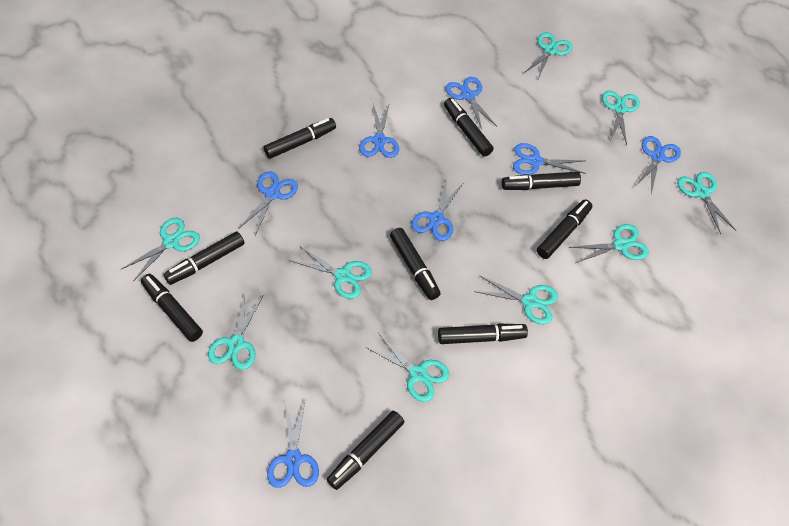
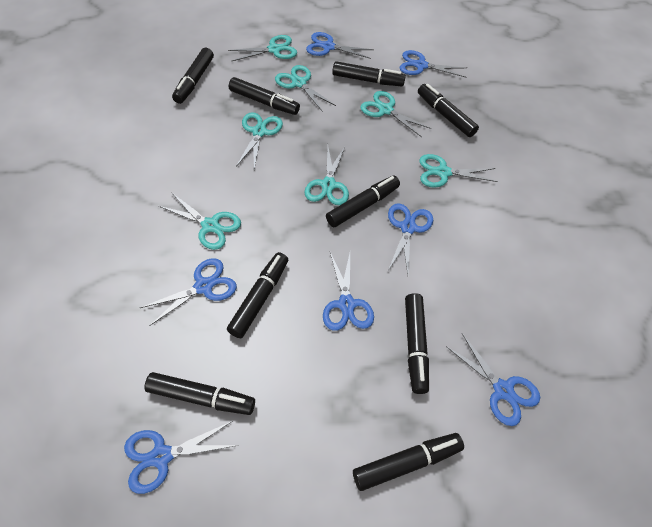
turquoise scissors: [122,218,200,281] [208,293,263,370] [291,246,372,299] [365,333,450,402] [474,276,558,324] [524,32,573,79] [568,224,649,263] [602,91,640,145] [677,172,736,234] = 9 -> [159,192,241,250] [228,35,297,61] [236,112,283,170] [275,65,336,112] [304,147,349,205] [360,91,431,137] [419,154,498,188] = 7

